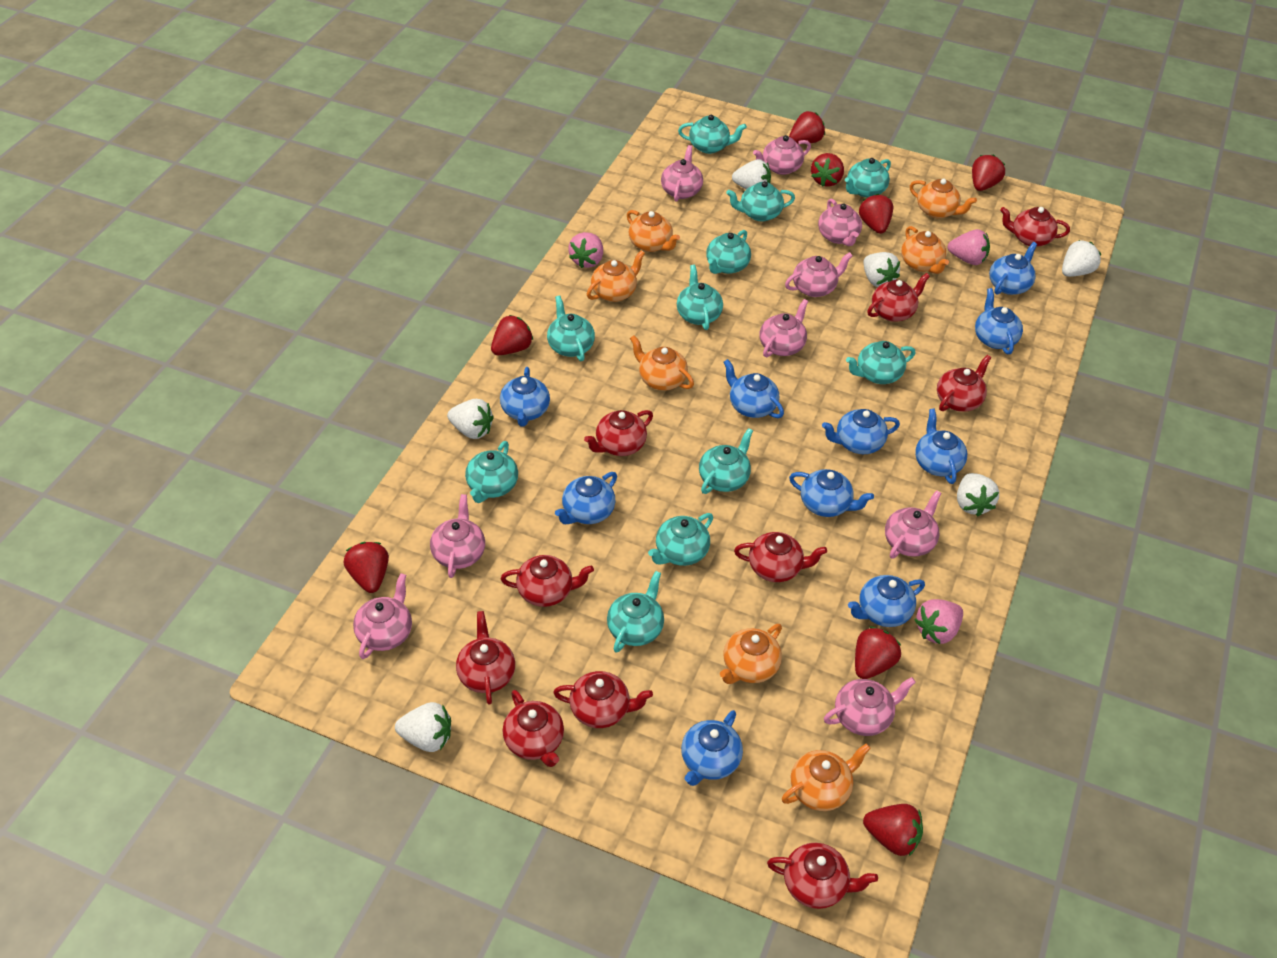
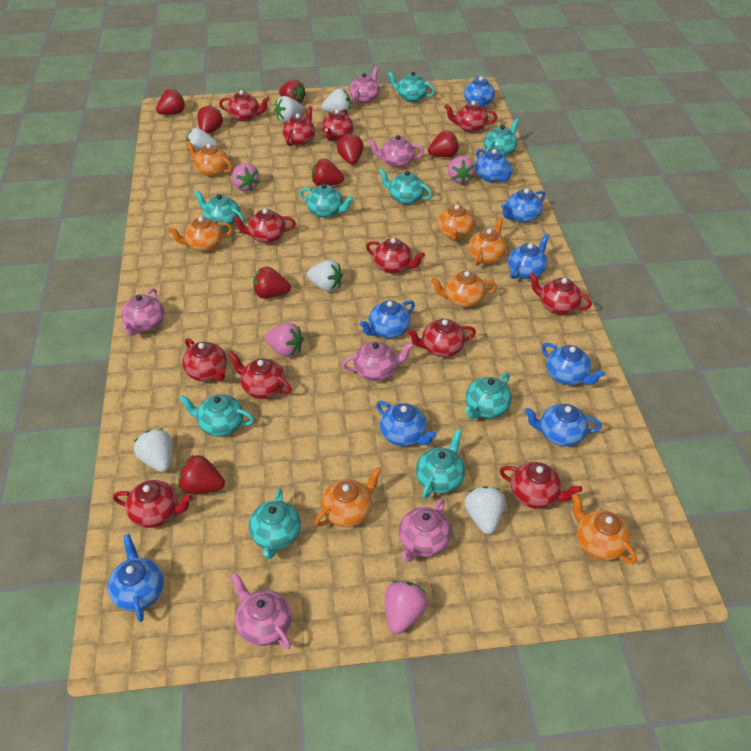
blue teapot: [500,367,550,427] [555,472,617,524] [681,710,743,786] [724,359,784,418] [789,469,874,517] [822,409,900,454] [848,575,925,627] [915,409,967,484] [975,288,1023,354] [989,242,1037,295] = 10 -> [108,534,164,622] [359,300,415,338] [376,401,437,446] [464,76,495,107] [475,149,514,182] [501,188,545,223] [508,233,550,279] [524,404,602,447] [542,343,605,385] = 9
pink strawberry: [568,232,603,268] [914,599,963,644] [948,229,990,265] = 3 -> [232,163,260,191] [265,323,304,357] [385,581,428,634] [448,156,475,184] = 4
pink teapot: [353,573,412,659] [430,494,485,578] [661,145,703,202] [753,135,811,175] [760,299,808,358] [785,252,853,297] [818,199,862,246] [824,677,916,736] [885,490,941,559] = 9 -> [122,288,165,336] [231,573,292,649] [342,341,414,381] [349,67,380,104] [368,135,424,168] [399,499,451,562] = 6
red teapot: [456,611,515,704] [501,555,594,607] [503,690,564,767] [553,671,653,728] [584,410,653,456] [734,532,827,582] [767,843,878,909] [867,273,930,322] [937,355,991,412] [1000,207,1070,247] = 10 -> [113,480,193,528] [182,338,227,381] [219,90,270,122] [229,352,292,399] [232,209,296,243] [282,106,315,146] [321,109,354,141] [366,238,425,274] [407,319,476,357] [445,101,497,133] [499,462,582,509] [529,273,592,315] = 12
turquoise teapot: [465,441,518,503] [547,296,595,361] [607,571,664,653] [648,513,713,566] [677,265,723,330] [678,115,747,154] [699,428,753,494] [706,230,751,274] [726,181,795,221] [845,158,891,197] [846,341,915,384] = 11 -> [179,394,255,437] [194,190,244,229] [249,488,301,559] [300,183,354,218] [379,169,432,205] [388,71,435,102] [416,429,465,499] [465,373,512,419] [484,118,519,157] = 9

